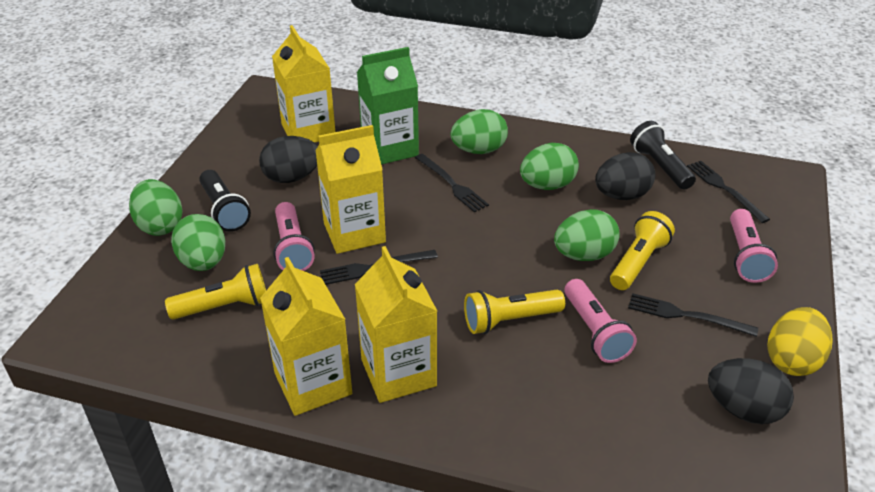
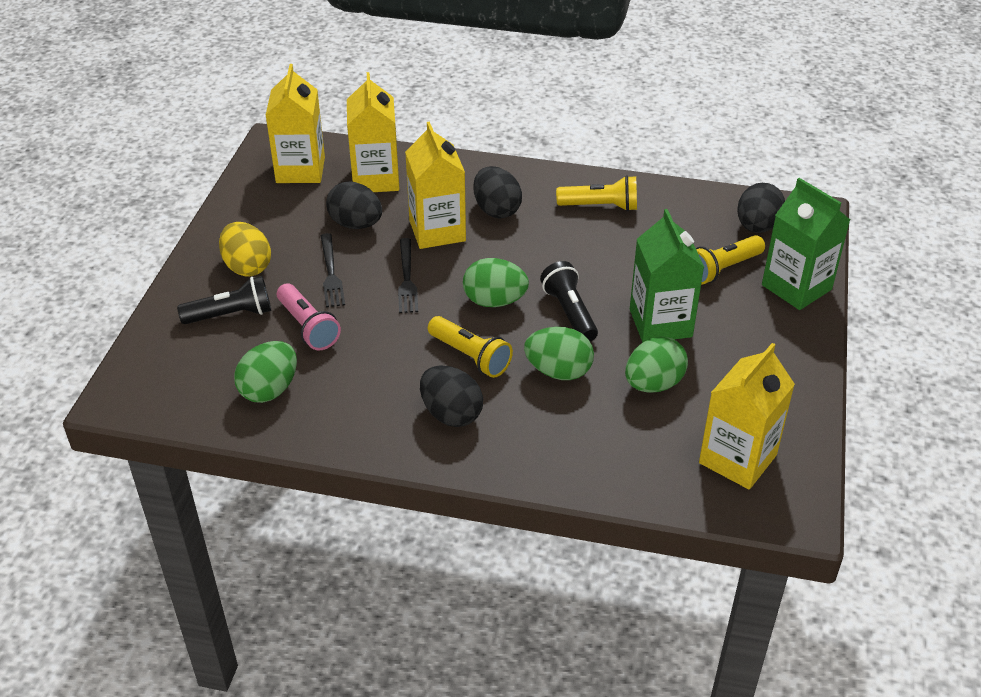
black egg: [259,136,318,183] [595,152,655,200] [708,358,794,424] = 3 -> [326,182,382,229] [420,365,483,427] [473,166,522,218] [737,183,785,233] = 4
black fork: [320,250,438,285] [415,154,489,212] [628,293,758,337] [687,161,770,223] = 4 -> [321,233,345,307] [398,238,418,313] = 2
green carton: [357,47,419,165] = 1 -> [630,209,704,343] [762,178,850,310] = 2
green egg: [129,179,182,236] [171,214,225,271] [450,109,508,154] [520,143,579,190] [554,209,620,261] = 5 -> [234,341,297,403] [463,258,529,307] [524,327,594,380] [625,336,688,393] = 4
pink flashlight: [273,202,315,271] [564,279,637,363] [730,209,778,283] = 3 -> [277,283,341,350] = 1

